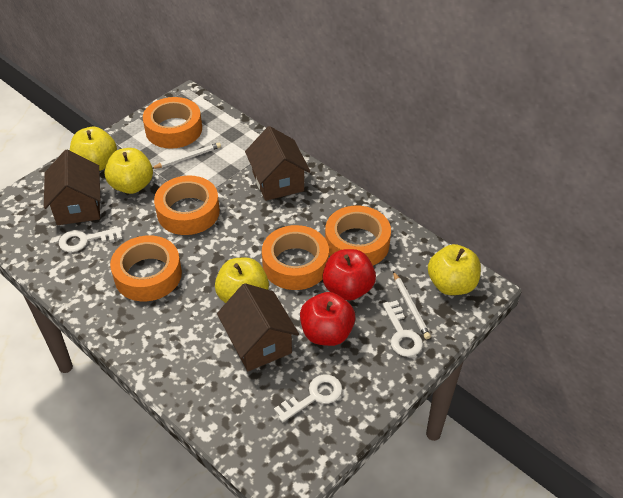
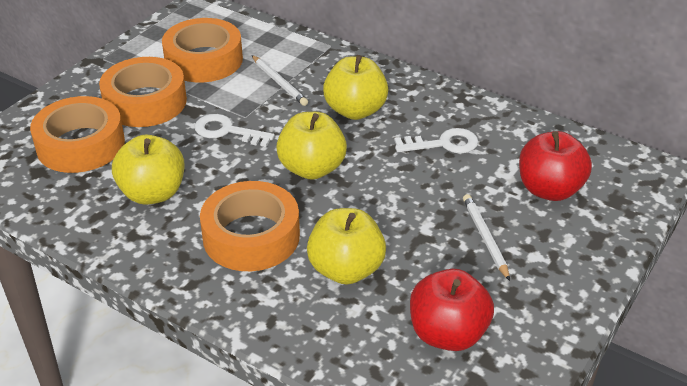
brown house: [44,150,101,225] [217,283,299,371] [245,126,311,201] = 3 -> none = 0
orange tape: [110,235,182,301] [143,97,202,149] [154,176,220,235] [262,225,329,290] [325,206,391,265] = 5 -> [30,96,125,173] [99,57,187,127] [162,18,243,82] [200,181,300,271] = 4
white key: [59,227,122,252] [274,374,342,422] [383,300,423,357] = 3 -> [195,114,275,147] [394,128,478,153] = 2

